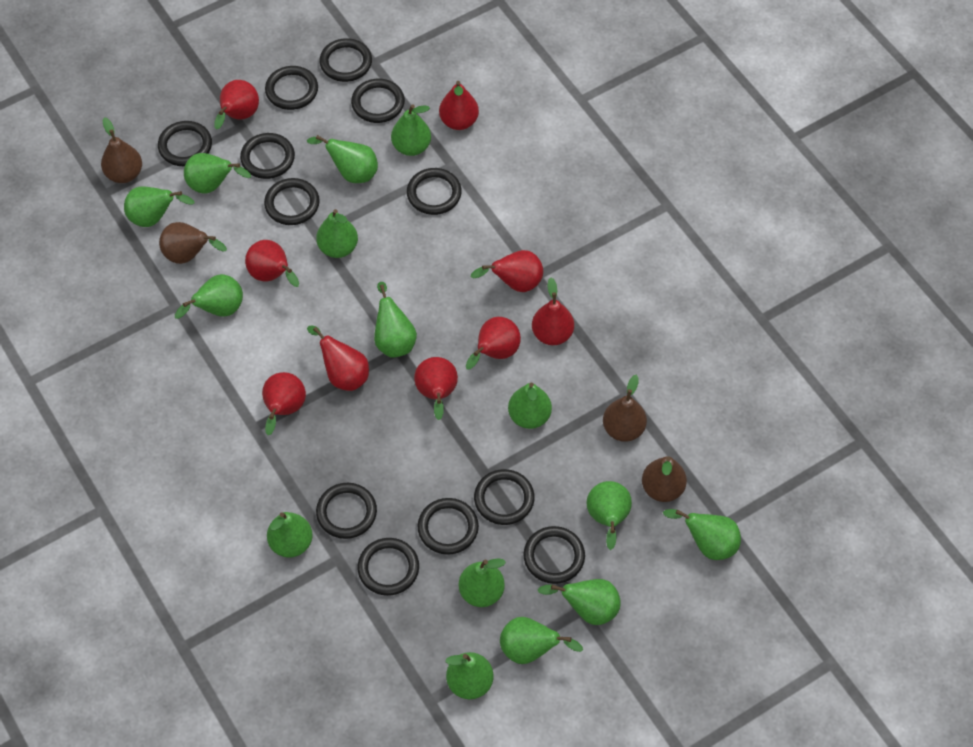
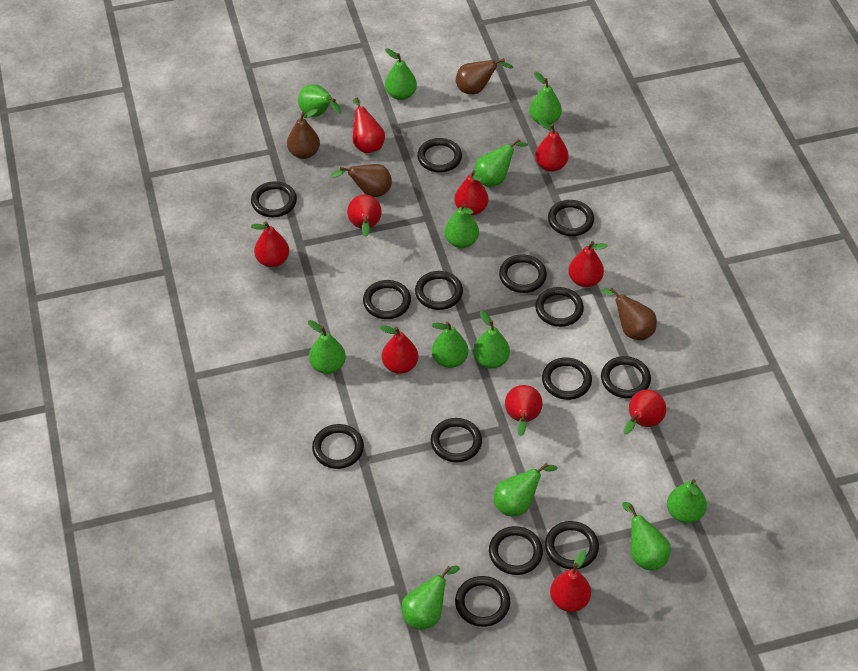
black ring: [158,121,212,166] [240,133,295,179] [264,178,320,225] [265,66,318,110] [316,483,377,539] [319,38,372,82] [351,79,405,123] [357,538,419,596] [407,168,462,215] [418,498,479,555] [474,469,535,525] [523,526,585,584] = 12 -> [251,181,297,217] [312,424,364,469] [363,280,411,319] [415,271,463,310] [417,138,462,173] [431,418,482,462] [455,576,510,627] [489,526,543,575] [499,254,547,293] [535,287,584,327] [542,357,592,400] [545,521,599,569] [548,200,594,236] [601,356,651,398] = 14
green pear: [124,187,194,227] [175,274,243,319] [184,153,251,194] [267,512,313,558] [307,135,378,183] [316,209,358,258] [374,282,417,357] [391,104,431,156] [445,652,493,699] [459,558,506,607] [500,617,583,664] [508,382,552,429] [538,579,621,625] [586,481,632,550] [663,509,741,560] = 15 -> [298,84,341,117] [308,320,346,374] [385,48,417,100] [402,566,460,630] [432,321,468,368] [444,203,479,248] [473,311,510,369] [474,139,528,187] [494,463,557,516] [529,72,562,125] [622,502,671,571] [667,479,707,523] = 12
red pear: [214,80,259,130] [245,240,299,287] [262,372,306,435] [307,325,369,391] [414,357,458,420] [439,81,479,130] [466,317,521,369] [471,250,543,292] [532,278,574,345] = 9 -> [251,221,289,267] [347,194,382,237] [353,97,385,153] [380,326,418,374] [454,170,488,215] [505,385,543,436] [535,120,569,172] [550,550,591,612] [568,241,608,287] [623,389,666,434] = 10

